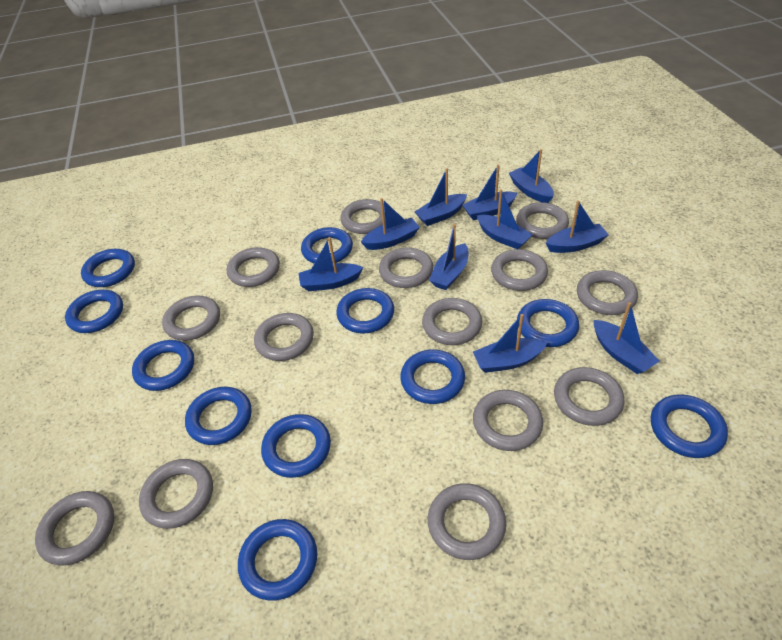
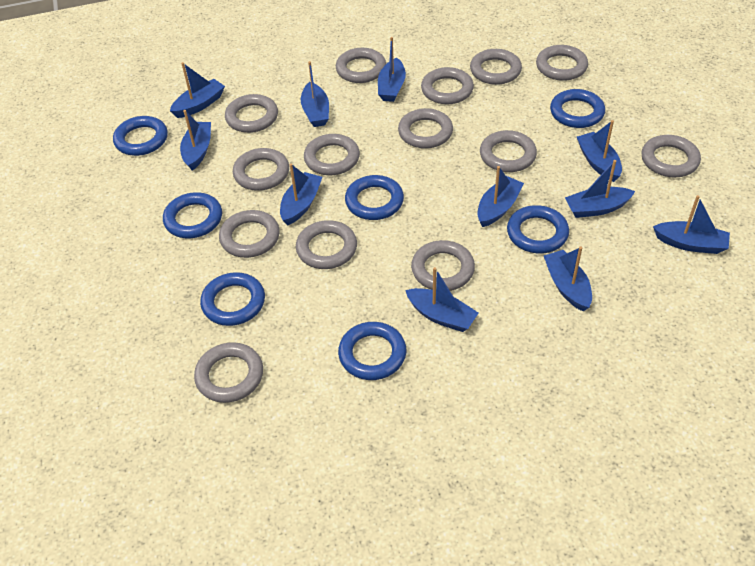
blue boat: [298,237,363,291] [361,198,420,250] [415,168,467,226] [429,224,468,290] [462,164,518,220] [473,314,547,373] [477,189,533,249] [509,149,554,203] [546,201,609,253] [594,302,660,374] = 10 -> [170,62,225,118] [180,110,211,171] [280,164,323,225] [301,61,329,127] [378,37,406,102] [405,267,478,332] [477,166,524,227] [544,247,592,311] [565,160,635,218] [577,120,622,182] [653,195,730,254] = 11
blue ring: [65,290,123,333] [81,249,135,287] [132,340,194,391] [185,387,252,445] [238,519,317,601] [261,414,331,478] [301,227,353,264] [336,288,394,334] [400,349,465,404] [517,299,579,347] [651,394,728,458] = 11 -> [113,116,168,156] [163,192,222,238] [200,272,265,326] [338,322,406,380] [345,175,404,220] [507,205,569,254] [550,89,605,128] = 7

